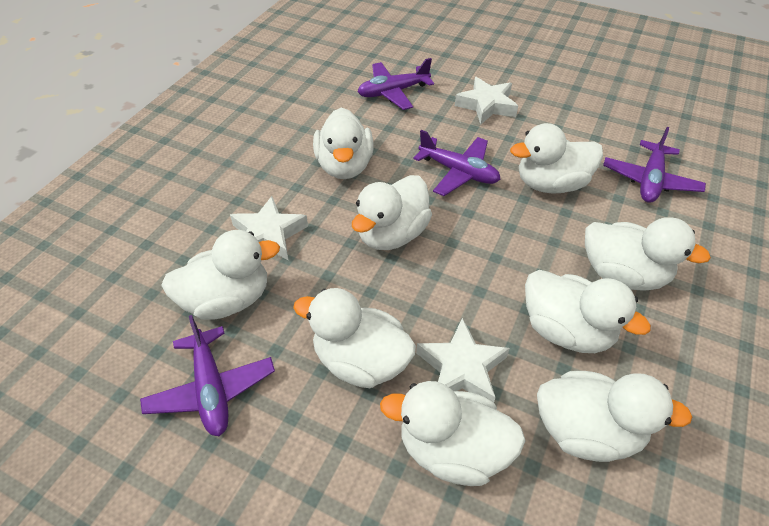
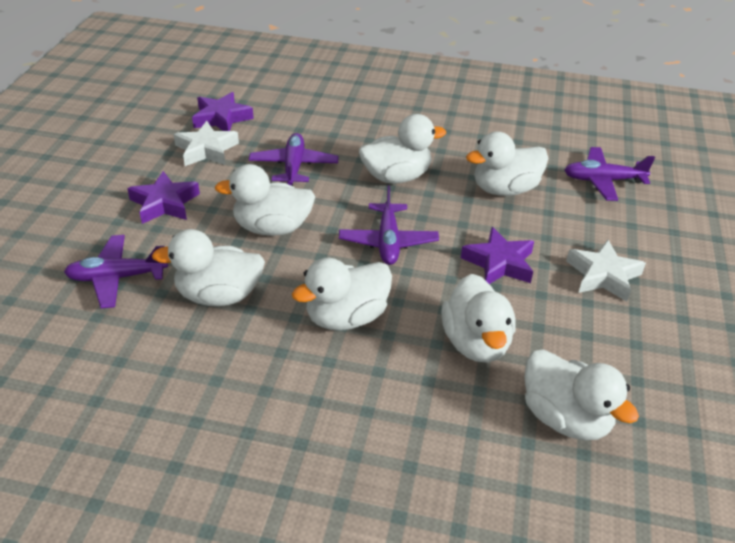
purple star: none = 0 -> [127,171,200,224] [192,92,254,131] [461,227,534,284] = 3
white duck: [161,230,280,320] [293,288,416,388] [313,107,373,179] [352,175,432,250] [380,381,526,486] [510,123,603,194] [525,270,651,353] [537,371,692,462] [585,218,711,291] = 9 -> [152,229,265,306] [215,164,316,236] [292,258,392,331] [359,114,446,184] [441,274,516,362] [466,131,548,196] [524,349,639,440] = 7
white star: [230,196,308,260] [416,318,510,402] [455,77,518,125] = 3 -> [174,121,239,166] [566,240,646,302] = 2

